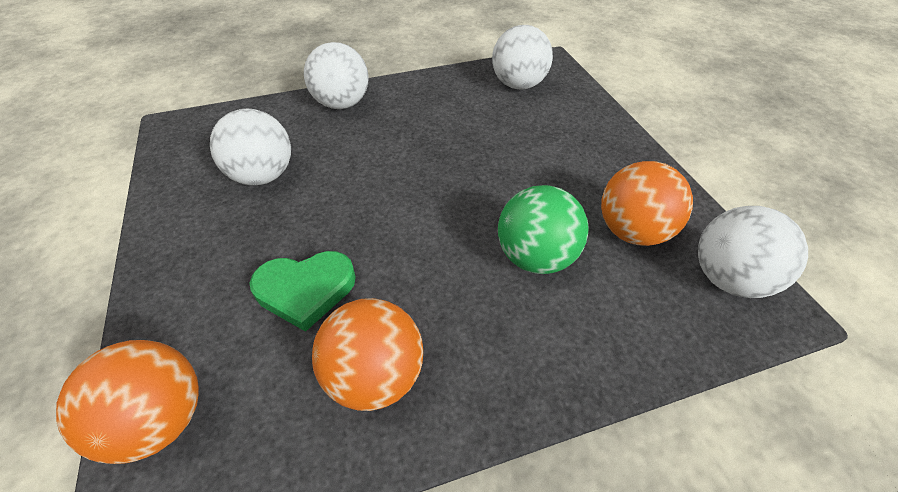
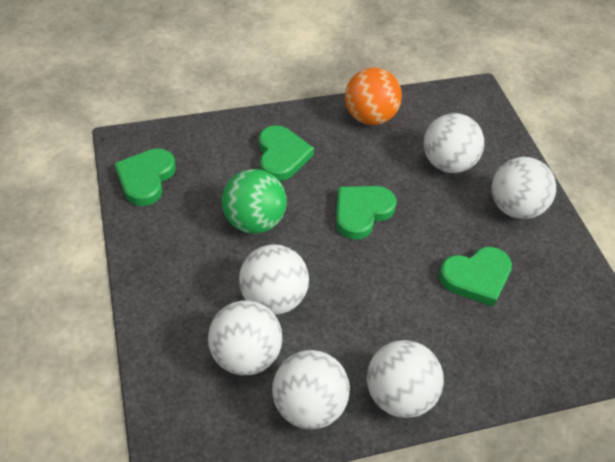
green heart: [250,251,356,332] = 1 -> [114,149,176,206] [259,125,314,181] [336,186,397,240] [439,247,512,307] = 4
orange ball: [56,340,199,464] [312,298,423,411] [601,161,693,246] = 3 -> [345,68,402,125] = 1
white ball: [210,109,291,185] [304,42,369,109] [492,25,553,89] [698,206,808,298] = 4 -> [208,300,282,375] [239,244,309,315] [272,350,350,429] [367,340,444,418] [424,113,484,173] [491,157,556,219] = 6

